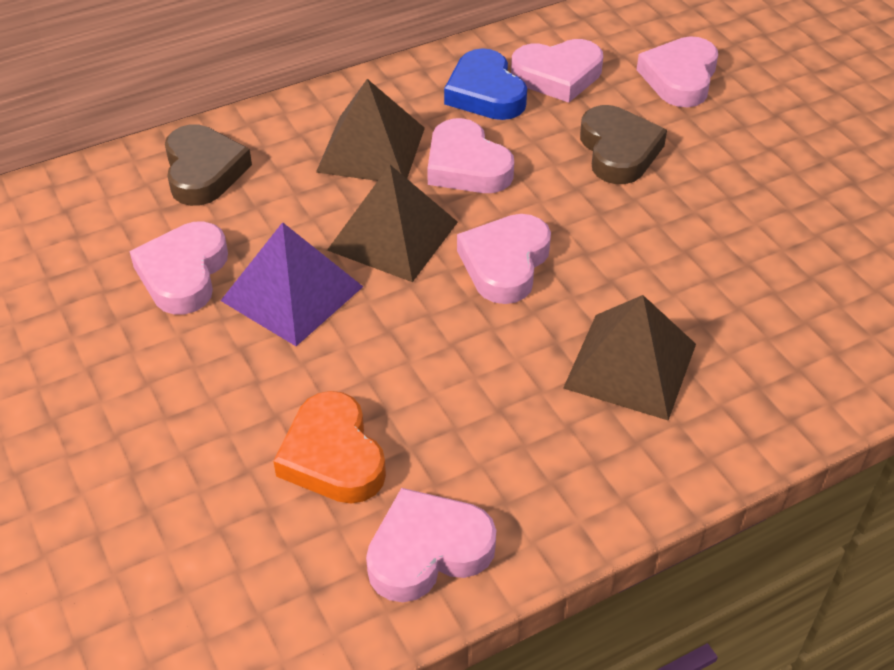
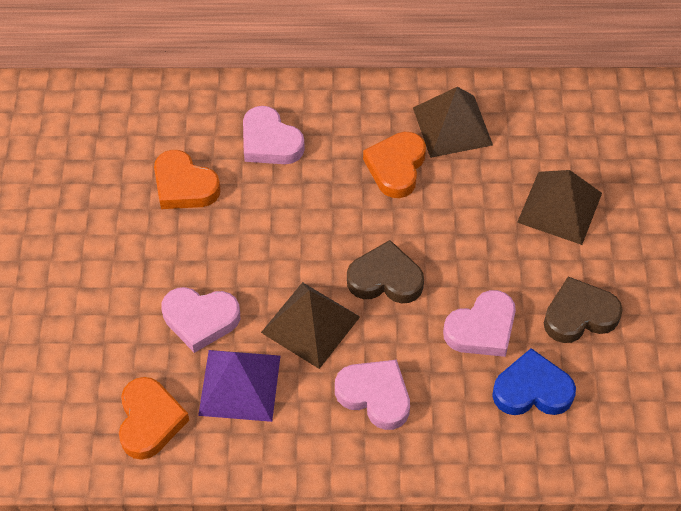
orange heart: [273,391,386,504] = 1 -> [119,377,189,460] [154,150,221,209] [363,132,426,198] = 3
pink heart: [129,222,228,314] [366,488,496,602] [427,118,514,193] [457,214,551,304] [511,39,603,103] [637,36,718,107] = 6 -> [161,287,240,353] [243,106,305,164] [335,360,410,430] [443,290,516,357] = 4

